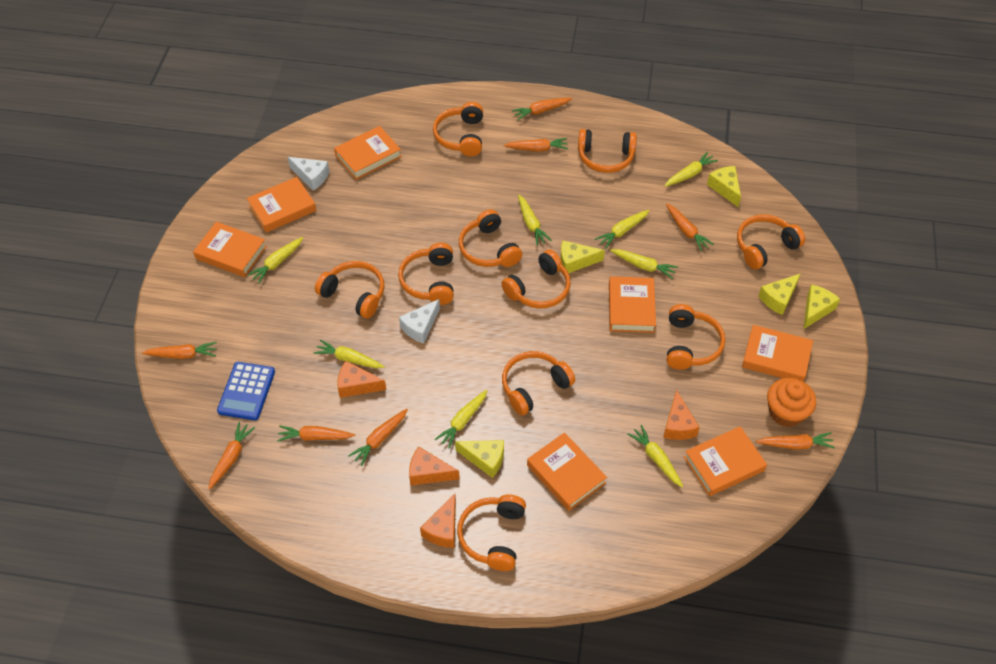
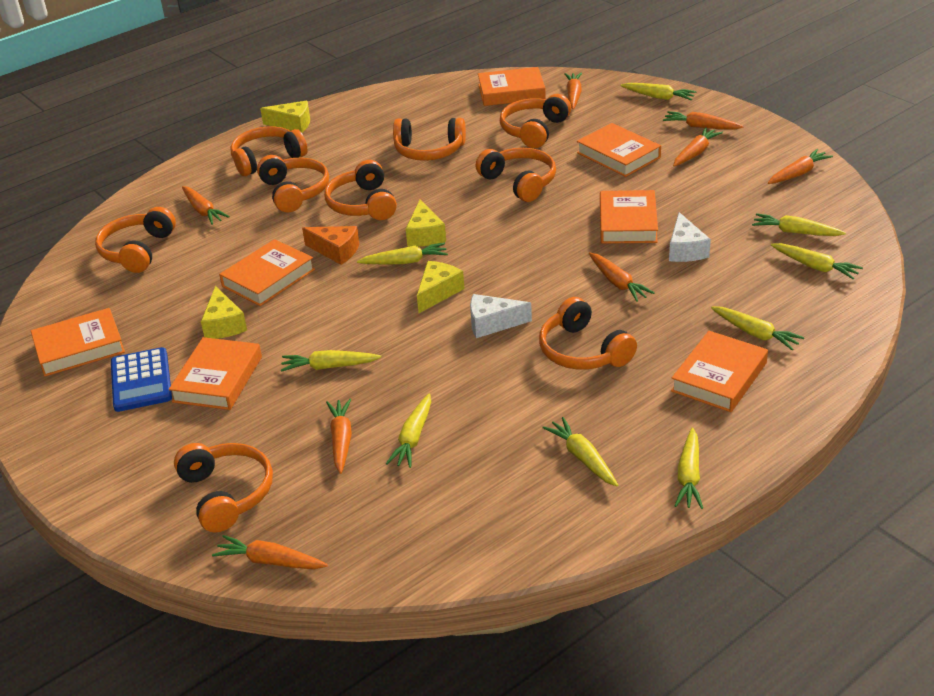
orange cheese: [337,361,386,398] [409,446,460,486] [420,494,456,548] [663,389,700,440] = 4 -> [302,226,359,265] = 1
orange cupcake: [767,378,816,427] = 1 -> none = 0
orange headphones: [315,261,385,319] [398,243,454,305] [433,102,483,157] [457,495,526,571] [459,209,522,267] [501,250,571,308] [502,351,575,415] [578,129,637,173] [667,304,725,370] [737,214,805,269] = 10 -> [95,207,176,273] [174,443,273,532] [231,127,307,176] [257,155,329,212] [324,160,397,220] [393,118,466,161] [476,148,556,202] [500,94,571,148] [539,297,637,370] = 9
yellow carrot: [248,237,303,284] [313,340,385,368] [435,390,488,449] [518,195,552,246] [595,210,650,249] [610,249,678,279] [627,425,683,488] [664,152,718,187] = 8 -> [281,350,381,372] [357,243,448,264] [386,393,431,468] [542,417,618,486] [621,83,697,100] [675,428,703,509] [711,306,805,350] [752,213,846,236] [771,243,863,280] = 9
yellow cheese: [455,440,504,478] [560,240,605,273] [707,166,741,207] [758,274,800,315] [804,284,840,329] = 5 -> [201,286,247,339] [260,100,310,133] [406,200,446,247] [417,261,464,313] = 4

